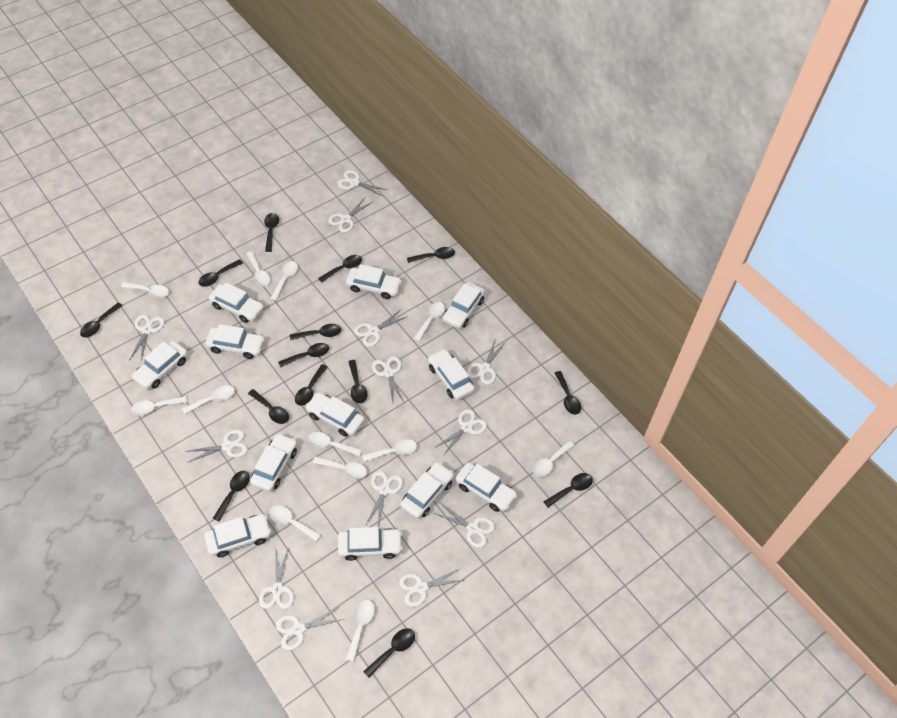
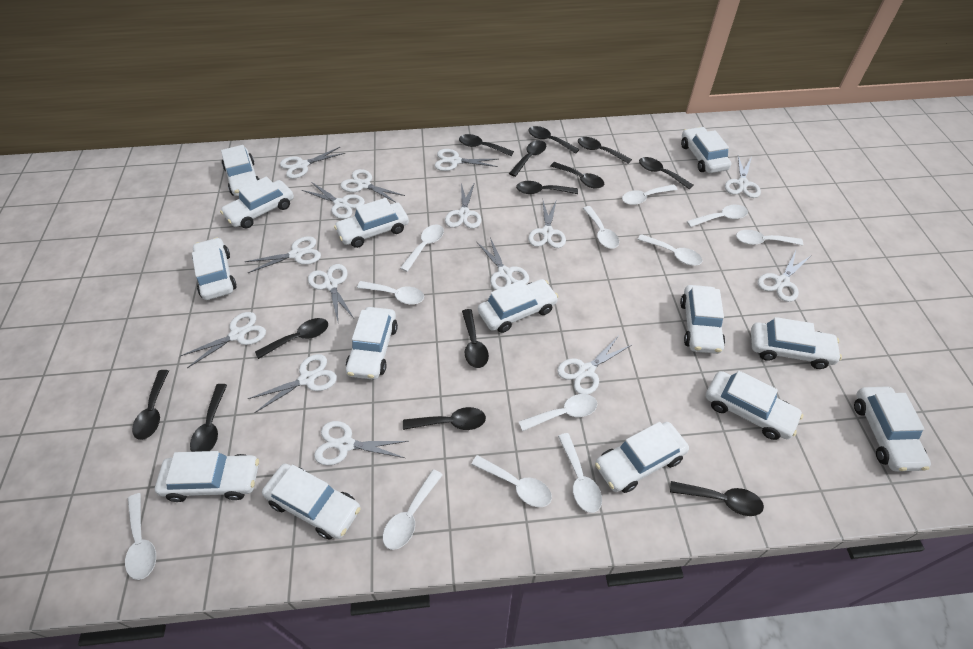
black spoon: [80,302,123,337] [199,259,243,287] [213,471,250,522] [248,389,289,424] [264,213,279,252] [278,343,329,367] [290,324,341,340] [295,364,328,406] [318,255,362,283] [348,360,368,403] [363,628,415,678] [407,247,455,263] [543,473,593,507] [555,371,581,415] = 14 -> [132,370,169,440] [190,384,227,452] [255,318,328,359] [403,407,486,430] [459,134,514,156] [462,309,489,368] [509,140,546,177] [516,181,578,194] [528,126,580,154] [551,162,604,189] [578,137,632,164] [639,157,693,189] [670,481,764,516] = 13
white car: [131,341,188,390] [204,514,272,557] [205,324,265,359] [209,282,264,323] [250,433,297,492] [305,392,364,437] [338,527,403,561] [346,264,402,299] [400,462,454,519] [428,349,475,400] [442,282,485,329] [456,462,517,512] = 12 -> [155,451,259,502] [192,238,237,300] [220,176,294,228] [221,145,260,196] [262,464,361,540] [334,198,409,248] [346,307,398,380] [478,279,558,333] [595,422,689,493] [680,285,725,354] [681,127,731,173] [706,371,803,440] [751,317,842,369] [854,386,931,472] = 14
white scissors: [130,315,164,361] [185,429,248,463] [259,547,294,609] [276,607,344,650] [328,198,372,233] [337,170,387,196] [354,310,408,347] [365,471,403,527] [372,356,405,404] [399,568,464,607] [434,409,487,456] [434,502,495,548] [467,338,506,385] = 13 -> [180,312,266,368] [245,236,321,273] [248,354,337,413] [280,147,345,179] [302,182,365,219] [308,264,354,321] [314,421,408,466] [340,169,405,203] [435,149,498,171] [445,182,482,229] [477,237,529,290] [528,199,566,248] [557,337,632,395] [725,156,761,198] [757,250,810,302] = 15

